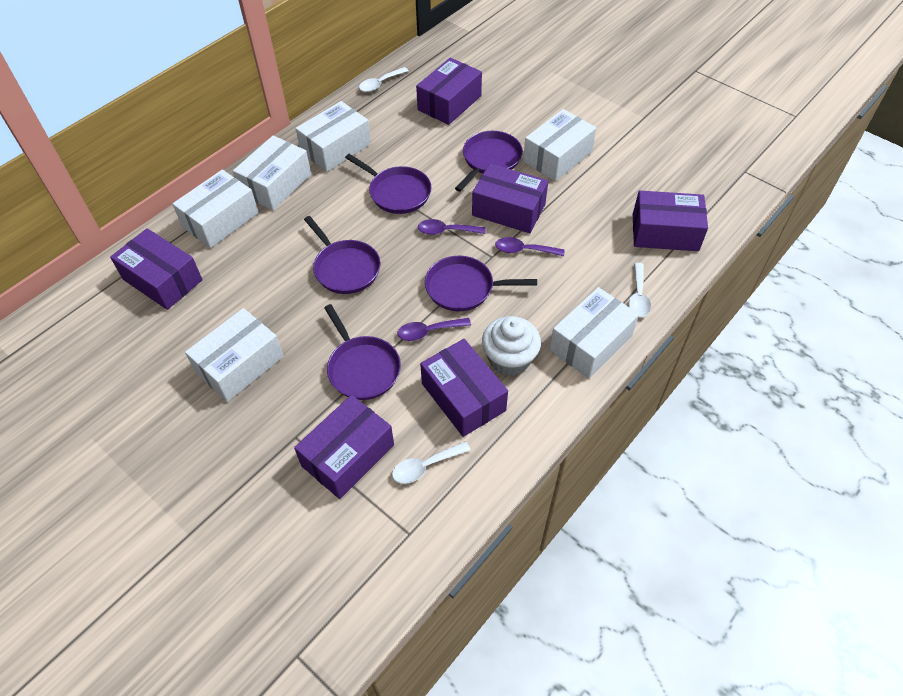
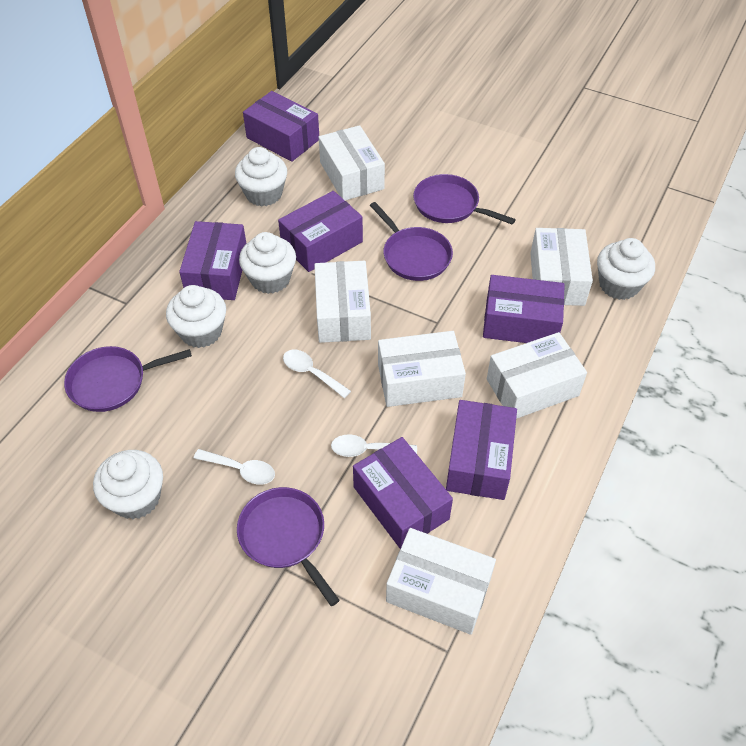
purple pan: [304,216,380,294] [324,304,401,400] [345,154,431,214] [425,256,537,311] [455,131,523,192] = 5 -> [64,346,192,412] [237,487,340,606] [370,202,453,281] [413,174,516,224] = 4
purple spoon: [398,318,471,341] [418,219,486,235] [495,237,565,256] = 3 -> none = 0
white cupcake: [482,316,541,376] = 1 -> [93,450,163,520] [166,285,226,348] [235,147,287,206] [239,232,296,294] [597,238,655,300] = 5

